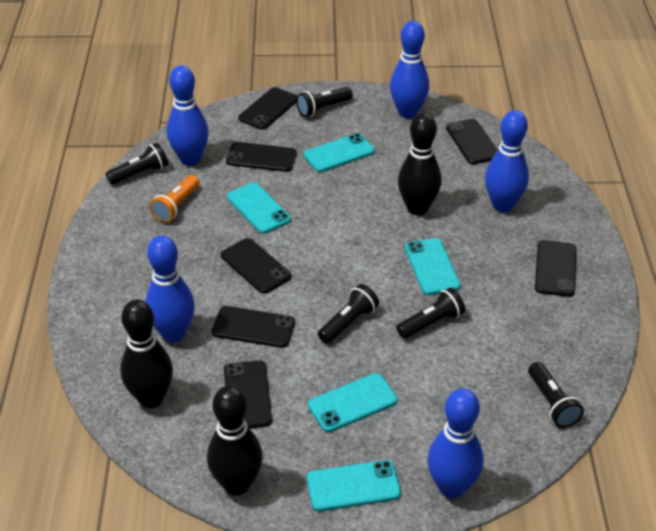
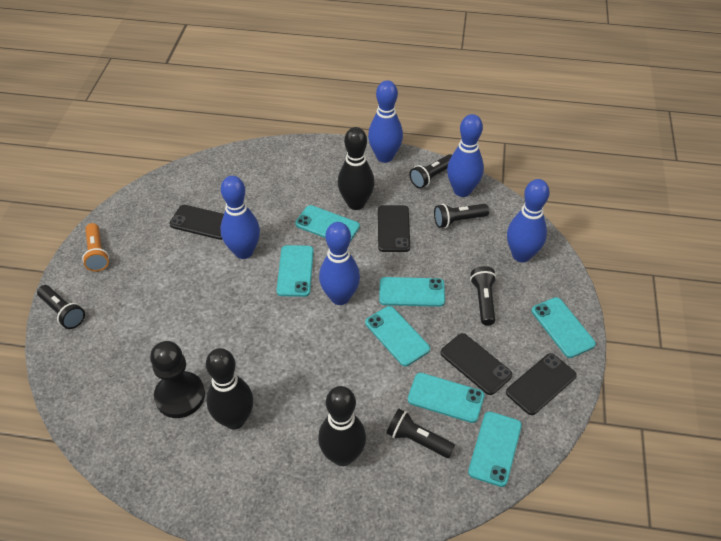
black pawn: none = 0 -> [150,341,205,418] = 1
black phone: [212,306,295,348] [221,238,292,294] [224,360,272,428] [226,142,297,172] [238,87,297,130] [446,119,497,165] [535,240,576,297] = 7 -> [169,205,224,240] [378,205,410,252] [440,333,512,395] [506,353,577,415] = 4
turquoise phone: [227,183,291,234] [304,133,375,172] [307,460,401,512] [308,373,397,432] [405,238,461,295] = 5 -> [277,245,314,297] [295,205,360,242] [365,306,430,366] [379,277,445,307] [408,373,485,423] [468,411,522,487] [532,297,596,358] = 7

